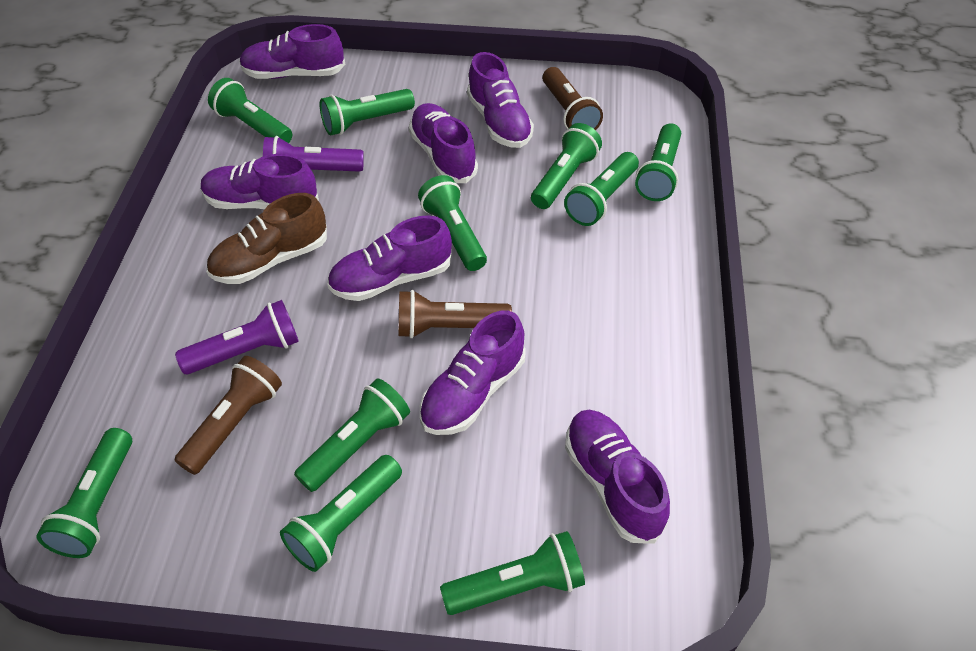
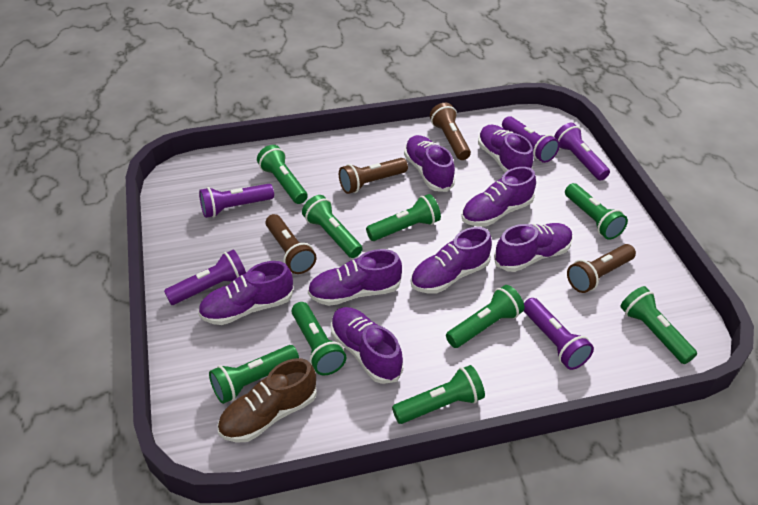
brown flashlight: [175,356,282,475] [399,290,512,338] [543,67,603,130] = 3 -> [266,214,316,274] [339,158,408,194] [430,103,471,160] [567,244,636,293] = 4
green flashlight: [36,428,132,558] [208,78,292,143] [280,455,402,572] [294,379,410,492] [320,89,415,135] [418,175,487,271] [440,531,585,615] [531,123,602,209] [564,152,639,226] [635,123,681,201] = 10 -> [209,345,299,404] [257,145,308,204] [291,302,346,375] [302,195,362,258] [366,194,441,241] [392,365,485,424] [446,285,524,348] [565,183,628,240] [620,286,697,364] = 9
purple flashlight: [175,300,299,374] [263,136,364,172] = 2 -> [164,249,246,305] [199,184,274,218] [502,116,560,163] [524,298,594,370] [554,123,610,181] = 5
purple shoe: [201,154,319,209] [239,24,345,79] [327,216,452,301] [409,103,478,183] [420,310,526,435] [467,52,534,148] [565,410,670,544] = 7 -> [198,261,293,325] [308,249,402,306] [331,307,403,384] [404,135,455,192] [411,227,492,294] [461,167,536,227] [478,124,533,172] [494,223,573,272] = 8

